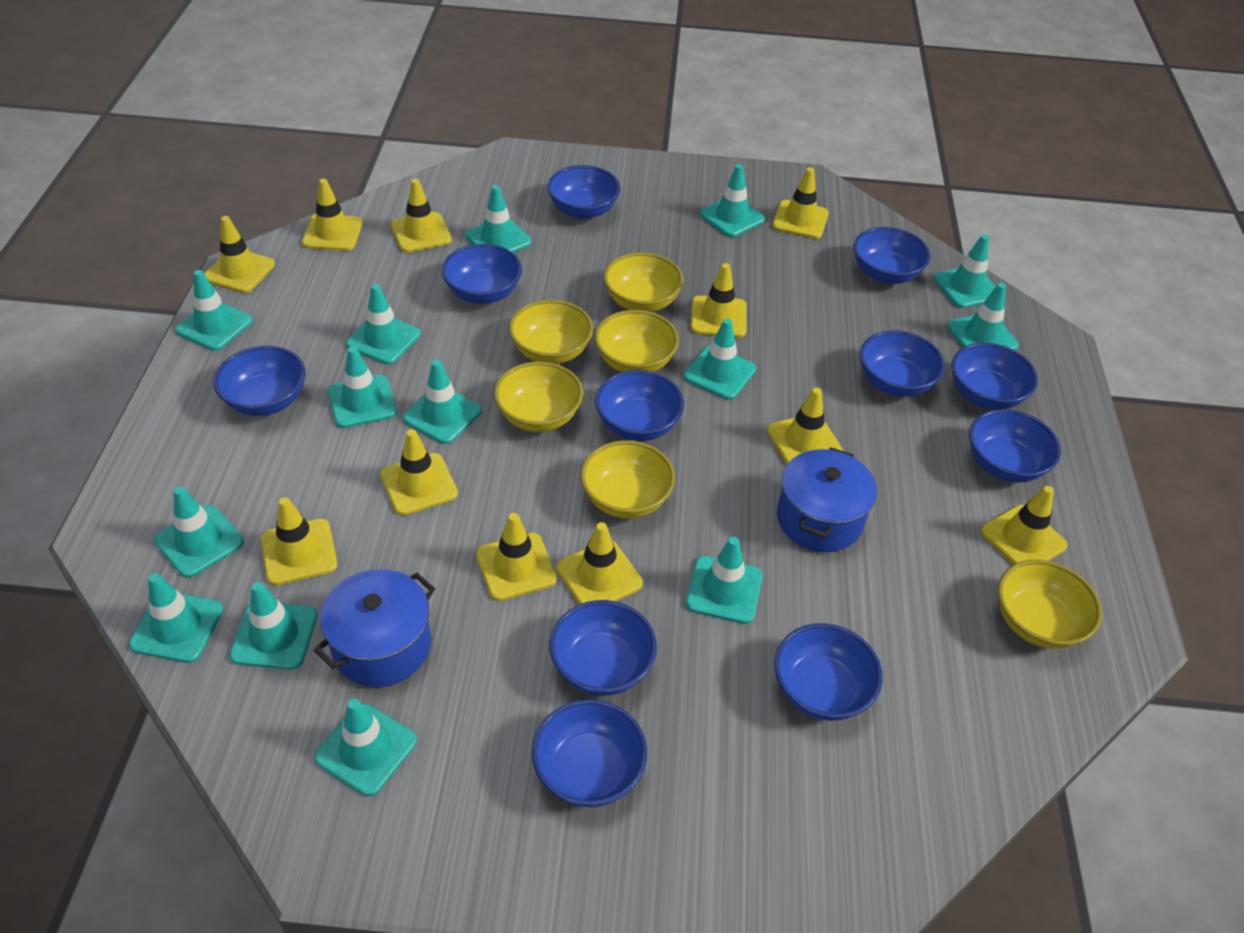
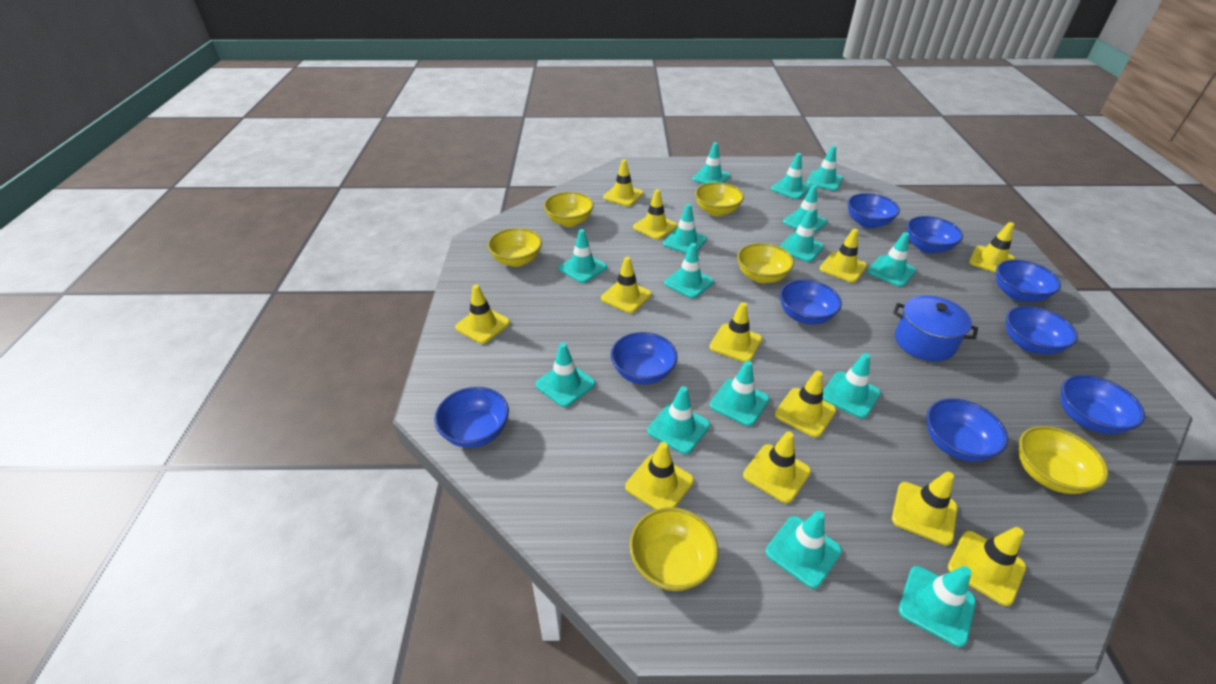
blue bowl: [214,346,306,416] [442,244,522,304] [532,699,647,807] [547,165,621,219] [550,600,657,696] [595,370,684,441] [774,623,883,721] [854,227,931,284] [860,331,945,397] [952,343,1038,410] [969,409,1061,483] = 11 -> [434,387,509,448] [611,332,678,385] [780,280,842,325] [847,193,900,228] [906,216,963,254] [926,398,1008,462] [996,260,1061,302] [1006,306,1078,354] [1060,375,1145,434] = 9
blue pot: [314,569,435,687] [777,447,877,552] = 2 -> [893,295,978,362] = 1
turquoise traffic cone: [129,573,224,663] [154,486,244,578] [175,270,253,351] [229,582,318,670] [314,699,417,796] [328,346,397,428] [346,284,421,364] [402,360,482,444] [465,185,531,252] [684,319,756,399] [686,537,763,624] [700,164,765,237] [933,234,996,308] [947,283,1019,350] = 14 -> [535,343,595,407] [559,229,607,283] [647,386,710,454] [663,204,707,254] [664,243,714,299] [692,142,730,184] [710,361,770,426] [766,511,842,589] [771,153,811,200] [779,210,824,262] [783,185,828,233] [806,145,843,191] [823,353,881,418] [867,232,916,287] [898,566,976,647] = 15
yellow traffic cone: [204,216,275,293] [261,497,337,585] [302,179,363,251] [380,429,458,515] [391,179,452,252] [476,513,557,601] [556,522,643,604] [691,263,747,338] [767,387,843,465] [772,167,829,239] [981,486,1068,565] = 11 -> [455,285,510,344] [601,257,652,313] [603,159,644,206] [625,442,694,510] [633,189,677,240] [710,302,762,362] [743,431,811,503] [775,371,836,438] [820,229,867,283] [892,472,957,546] [948,527,1026,606] [969,222,1015,273] = 12

